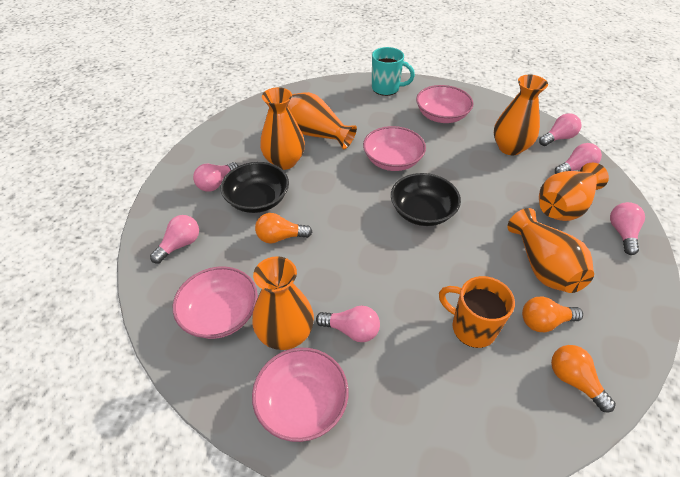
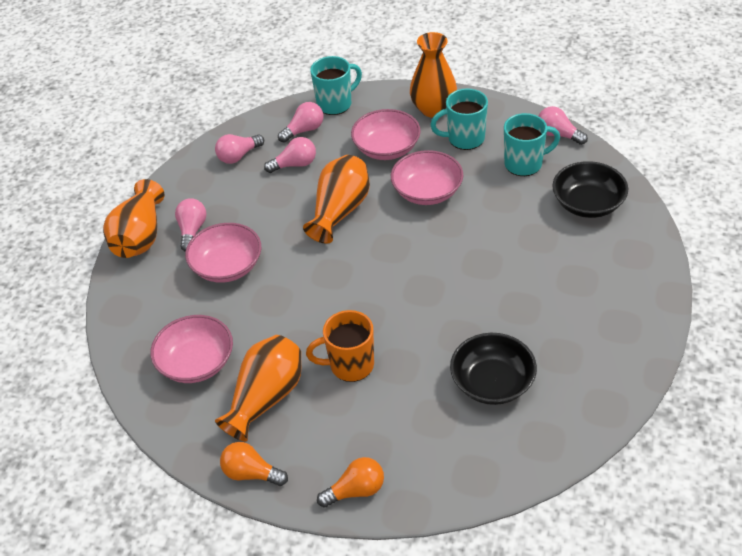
orange light bulb: [255,213,312,243] [522,296,583,332] [551,345,616,412] = 3 -> [220,442,288,486] [317,457,384,508] = 2
orange vase: [252,256,314,350] [260,87,305,170] [288,92,357,149] [494,75,548,155] [507,208,594,293] [539,162,609,221] = 6 -> [103,179,164,258] [215,335,301,441] [303,155,370,244] [410,32,457,118] = 4
pink light bulb: [150,215,199,263] [193,162,238,192] [316,306,380,342] [539,113,582,146] [555,143,602,174] [610,202,645,255] = 6 -> [175,198,206,251] [215,134,264,164] [264,137,316,173] [278,102,323,143] [538,106,588,145] = 5
turquoise mug: [372,47,415,96] = 1 -> [310,56,362,115] [430,89,488,150] [504,113,560,176] = 3

